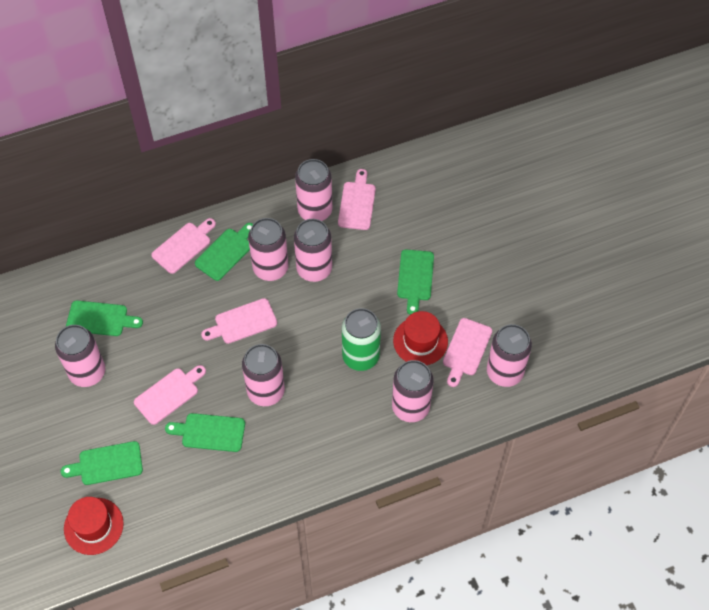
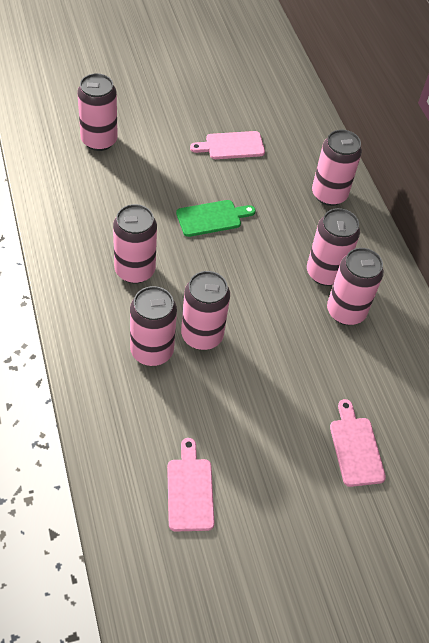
green can: [342,308,381,371] = 1 -> none = 0
green cutting board: [61,441,143,485] [66,300,143,336] [165,413,245,452] [195,223,253,281] [397,249,434,315] = 5 -> [176,200,256,237] = 1
pink cutting board: [134,365,206,425] [151,218,216,274] [201,298,277,344] [338,169,376,230] [443,318,492,387] = 5 -> [167,438,215,532] [190,131,265,159] [330,399,386,487] = 3
red hat: [64,497,124,555] [393,311,448,365] = 2 -> none = 0

